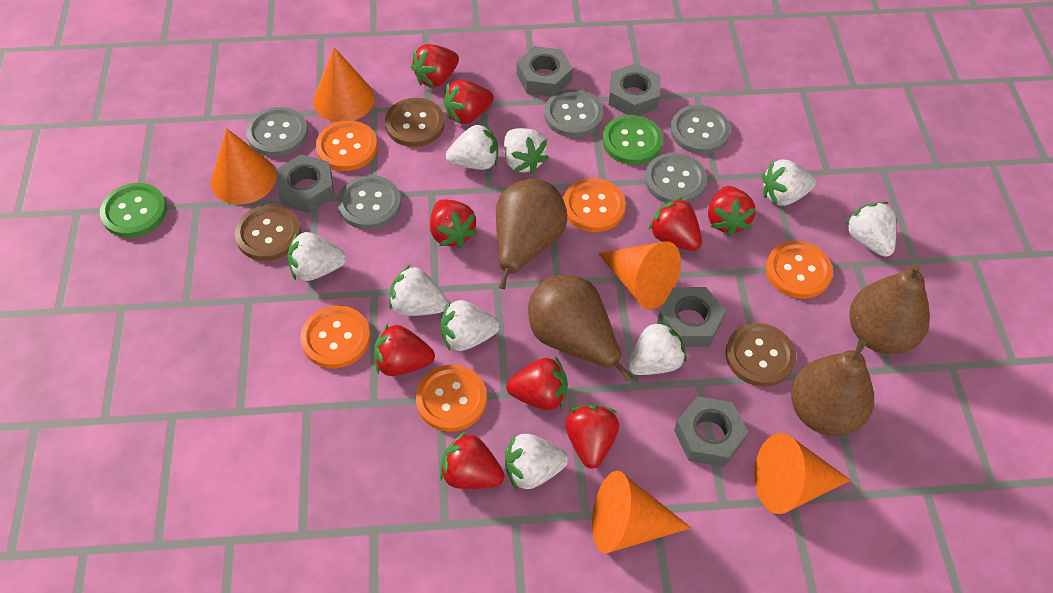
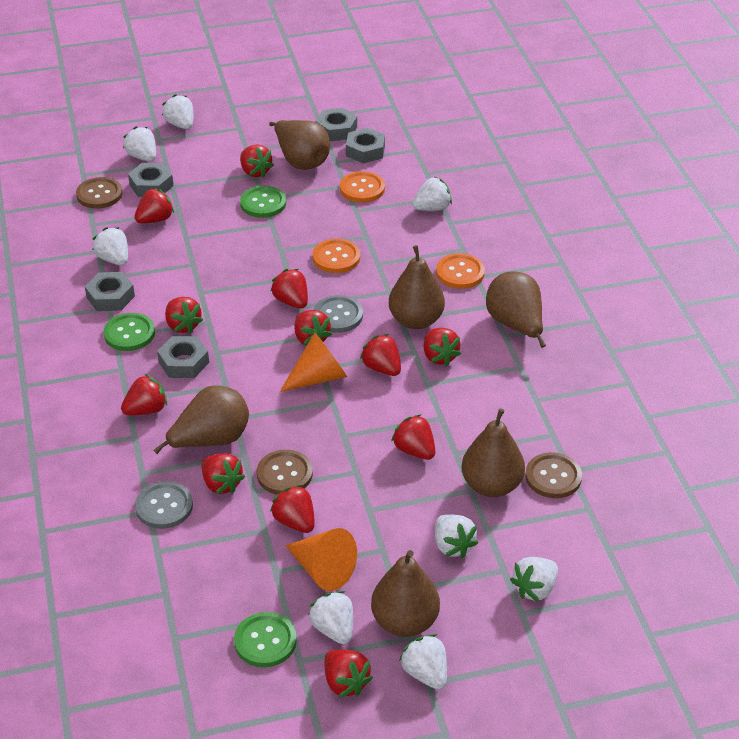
brown pear: [496,179,567,289] [528,275,633,382] [791,339,874,436] [849,263,930,354] = 4 -> [153,385,249,454] [269,120,330,170] [371,550,440,637] [389,245,445,329] [462,409,525,497] [486,271,546,348] = 6
green button: [100,183,167,238] [602,115,663,165] = 2 -> [103,313,155,351] [234,612,297,667] [240,186,286,218] = 3
grey button: [246,107,308,157] [337,175,401,229] [544,89,603,137] [645,153,707,203] [670,105,731,154] = 5 -> [135,481,193,529] [313,295,363,333] = 2
orange button: [300,305,370,368] [316,120,378,171] [416,364,487,432] [563,178,626,232] [766,241,833,299] = 5 -> [313,239,360,273] [340,171,385,203] [436,253,485,289] = 3
orange cone: [211,128,276,205] [313,47,375,122] [592,471,691,553] [598,241,681,310] [754,433,851,514] = 5 -> [280,333,347,392] [286,528,357,591] = 2
red strawberry: [374,324,435,376] [411,44,459,87] [430,199,477,248] [440,431,505,489] [443,80,494,124] [506,357,568,410] [565,404,619,469] [648,197,702,251] [708,186,756,237] = 9 -> [121,374,167,415] [134,188,174,224] [165,297,203,334] [202,453,245,494] [240,144,274,178] [270,269,308,309] [270,485,315,533] [295,310,332,346] [324,649,373,698] [360,334,401,376] [391,414,435,460] [424,328,461,366] = 12
white strawberry: [287,232,346,281] [389,265,448,316] [441,300,500,351] [446,123,498,170] [504,128,549,174] [505,434,568,489] [628,320,686,375] [762,159,816,206] [845,202,896,257] = 9 -> [93,227,128,265] [123,126,156,161] [162,94,193,129] [308,591,353,644] [399,634,447,689] [412,177,452,211] [435,514,478,558] [510,557,558,602] = 8

